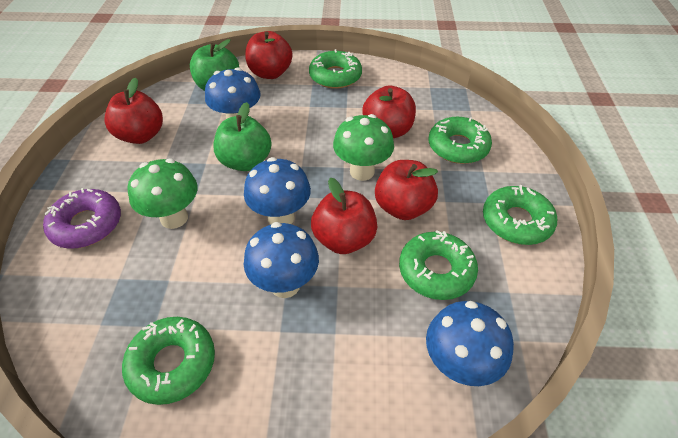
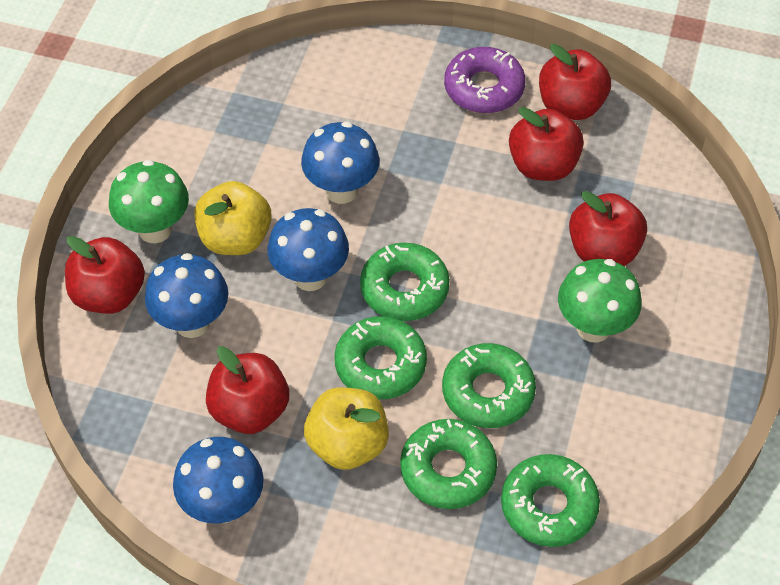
green apple: [190,39,239,91] [213,102,272,171] = 2 -> none = 0
yellow apple: none = 0 -> [194,181,272,255] [304,387,389,470] = 2

